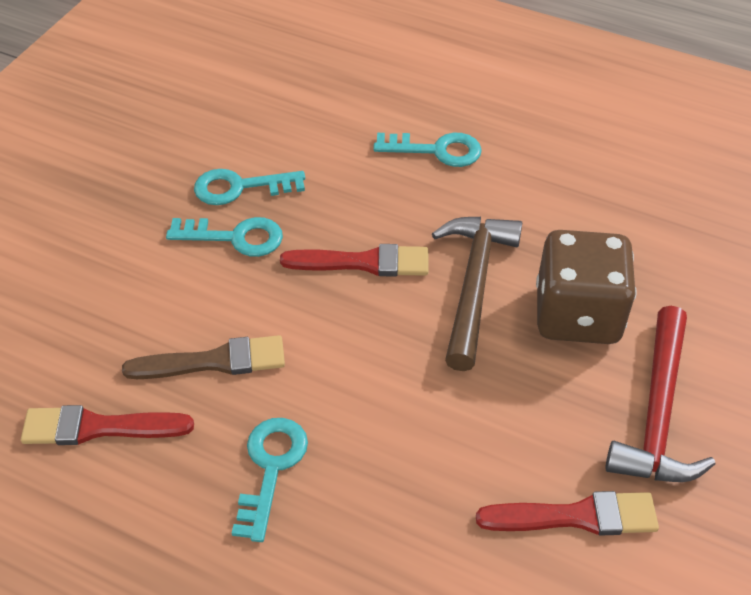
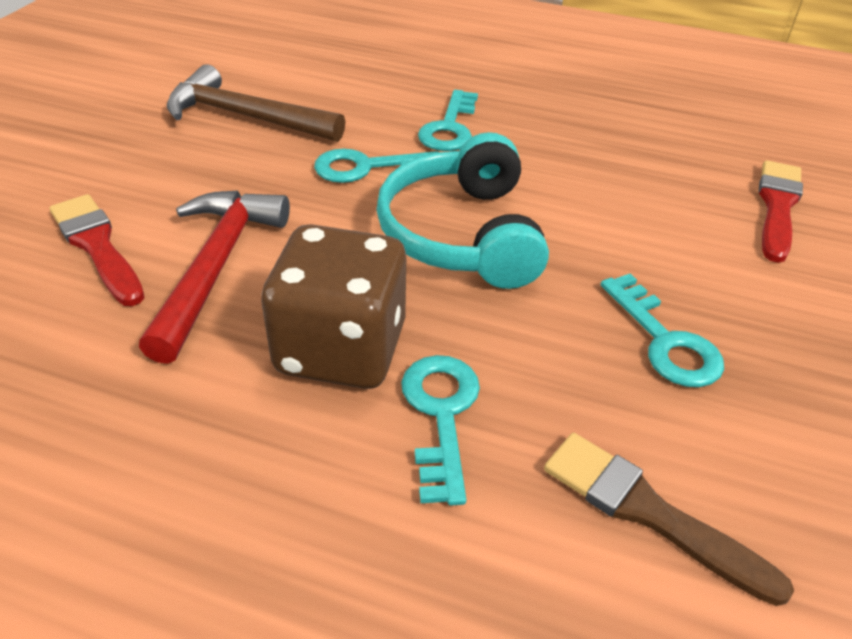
red brush: [21,405,194,445] [280,244,429,277] [476,491,659,536] = 3 -> [50,194,145,306] [759,160,803,263] = 2
turquoise headphones: none = 0 -> [376,132,549,289] = 1

